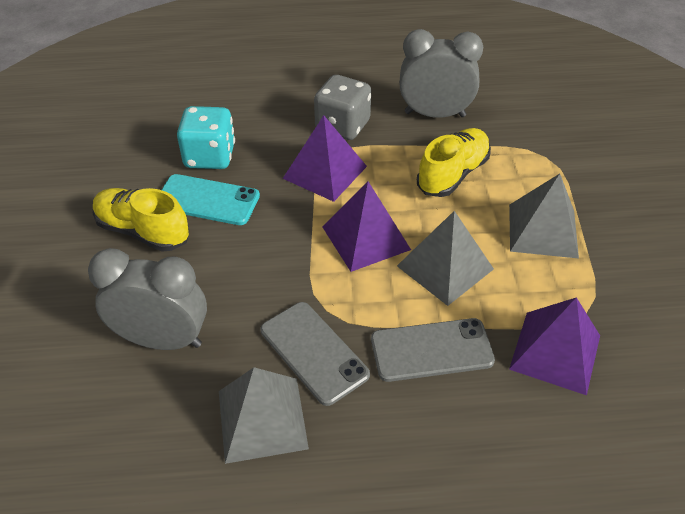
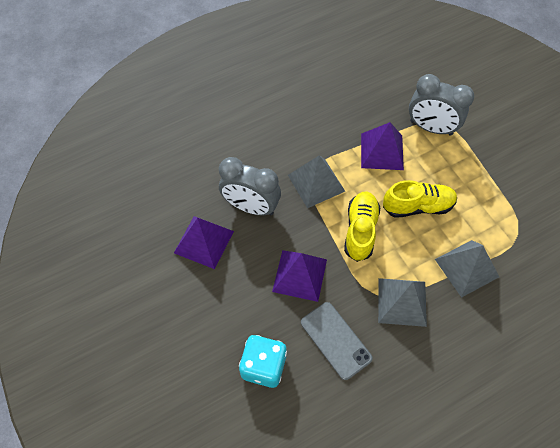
grey dice: [314,75,371,140] = 1 -> none = 0
grey phone: [261,302,370,406] [371,318,495,382] = 2 -> [301,302,373,380] = 1
turquoise phone: [162,174,260,225] = 1 -> none = 0

